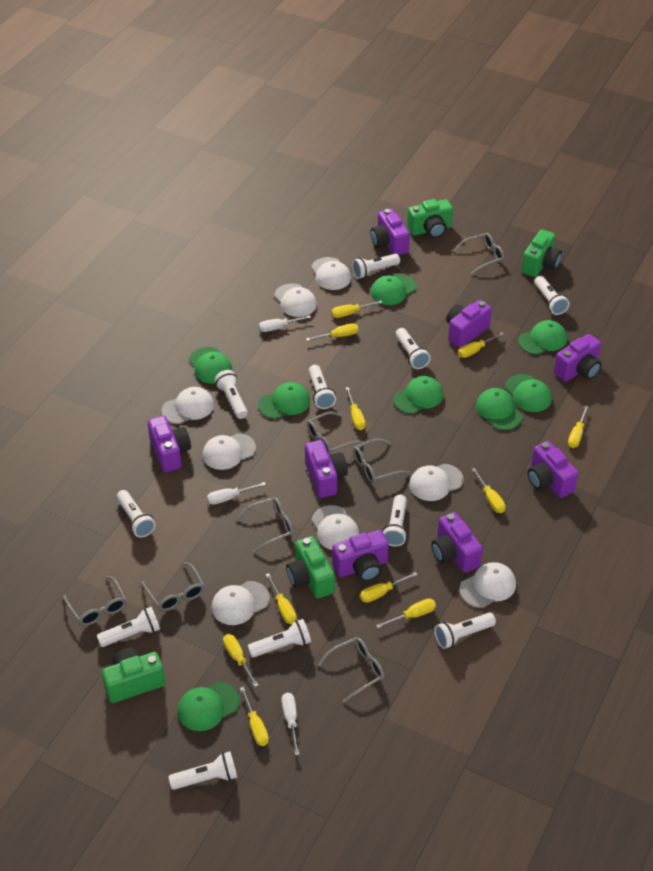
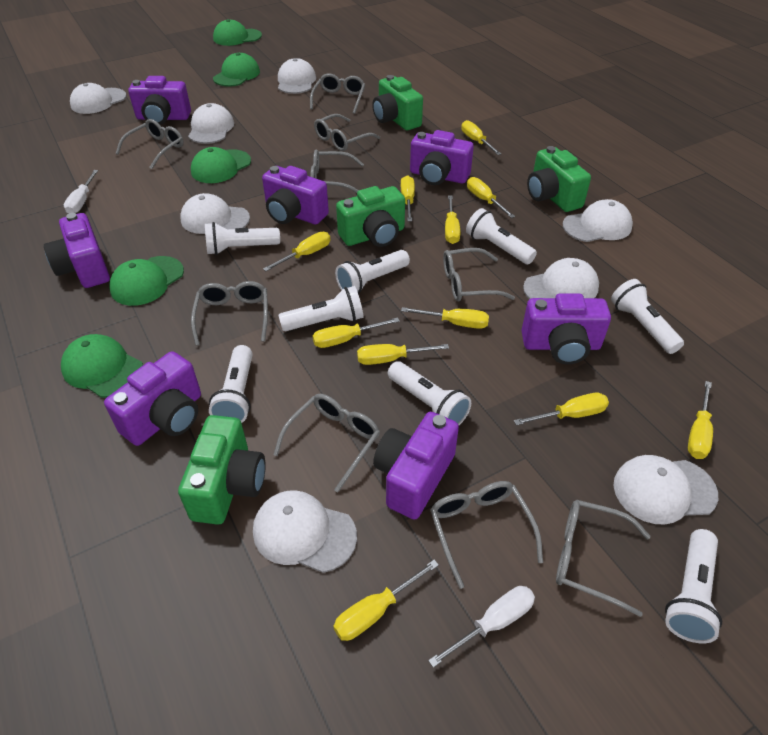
green cap: [178,682,240,731] [189,347,233,384] [258,382,310,419] [371,274,417,305] [393,376,444,414] [476,388,522,430] [505,374,552,412] [518,320,567,355] = 8 -> [61,334,143,398] [110,256,184,306] [191,147,251,183] [213,19,262,46] [213,53,260,87] = 5
grey glasses: [63,576,126,626] [141,562,205,611] [236,497,294,553] [307,411,364,455] [318,637,385,703] [353,439,410,483] [453,233,504,274] = 7 -> [116,119,184,169] [191,281,268,346] [273,394,380,492] [310,73,365,114] [310,149,364,193] [314,114,380,151] [430,481,543,589] [443,248,515,301] [556,500,651,617] = 9
purple camera: [148,416,191,472] [305,440,348,498] [332,530,389,582] [370,209,410,255] [431,512,483,573] [446,300,492,348] [528,441,579,498] [554,334,602,382] = 8 -> [44,213,110,288] [104,351,201,446] [128,76,191,125] [262,166,329,225] [373,412,459,520] [410,130,474,185] [521,293,611,364] = 7
white flashlight: [97,607,160,647] [116,490,156,538] [168,751,237,790] [214,370,248,419] [248,619,311,658] [309,365,336,409] [352,254,400,279] [382,495,407,547] [396,328,431,369] [434,613,496,649] [534,276,569,315] = 11 -> [205,222,280,255] [209,345,253,423] [278,286,363,331] [335,250,410,294] [388,361,471,425] [466,208,537,264] [611,279,684,354] [665,529,722,643] = 8
white screwdriver: [207,482,266,505] [259,315,312,332] [282,693,300,755] = 3 -> [64,170,98,213] [428,586,535,668] = 2

